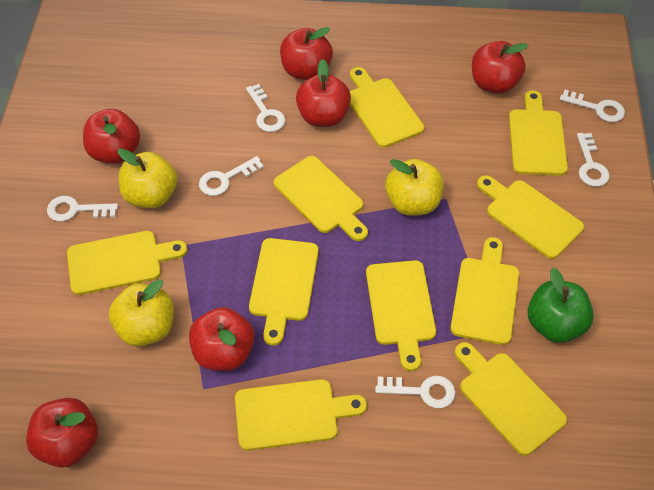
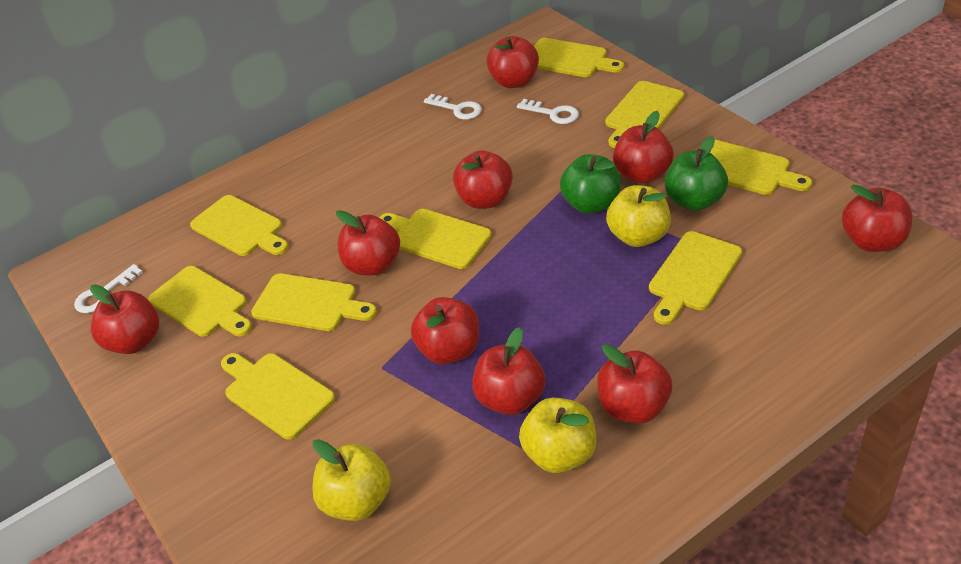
green apple: [528,268,594,343] = 1 -> [560,154,621,214] [665,136,728,211] = 2
red apple: [26,398,98,468] [83,109,140,164] [189,307,255,371] [280,27,333,80] [296,59,351,127] [472,41,528,94] = 6 -> [90,284,159,354] [336,210,400,275] [411,297,479,364] [453,151,513,209] [472,327,545,415] [486,36,539,88] [597,344,672,423] [613,111,674,184] [842,185,912,252] = 9
white key: [47,196,118,221] [199,156,264,196] [246,84,286,132] [375,376,456,408] [560,90,625,122] [577,133,609,187] = 6 -> [74,264,143,313] [424,94,482,120] [517,99,579,124] = 3
yellow cutting board: [67,231,187,295] [235,379,367,451] [249,238,319,346] [274,156,368,241] [350,67,424,148] [366,260,436,371] [450,237,519,345] [455,342,567,456] [477,175,584,259] [509,90,568,175] = 10 -> [148,266,252,337] [190,195,288,256] [221,353,335,440] [251,273,377,331] [379,209,492,269] [534,38,624,77] [605,81,684,148] [649,231,742,325] [710,140,812,195] = 9

